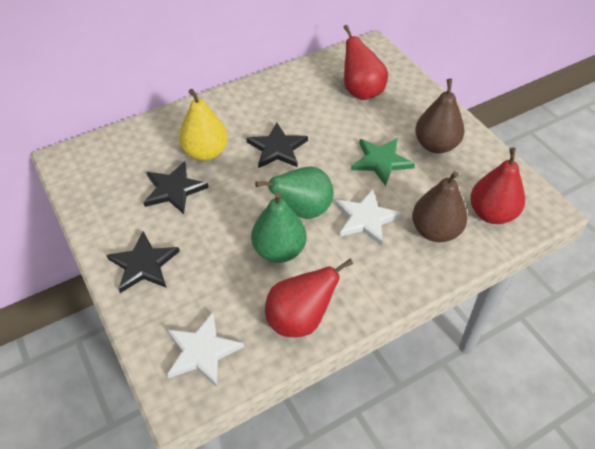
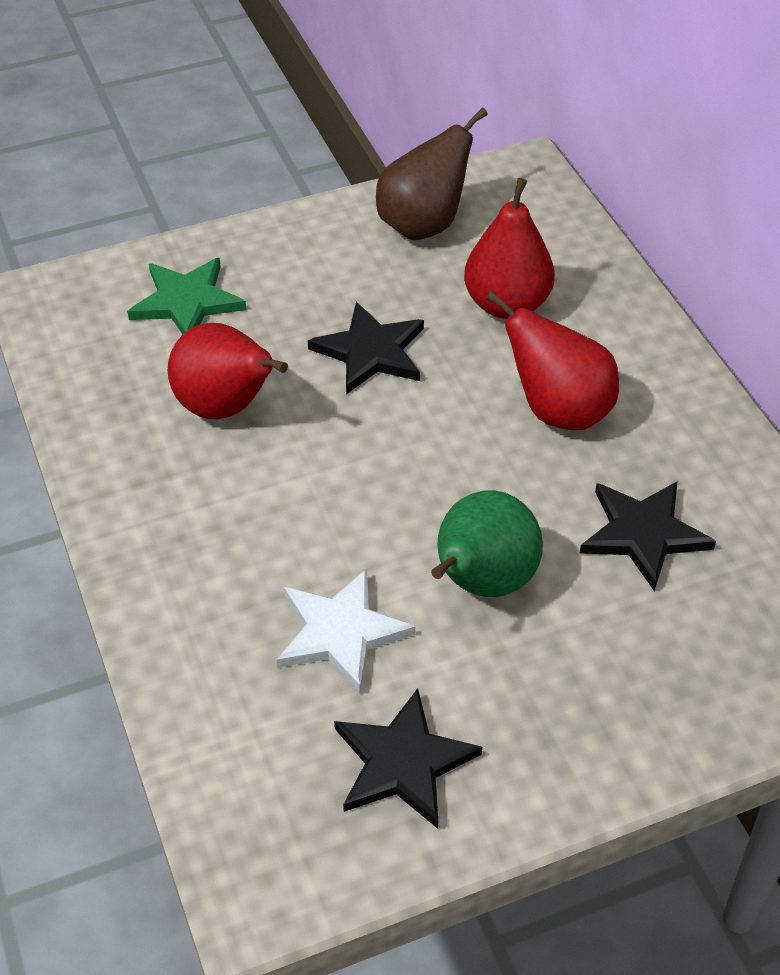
brown pear: [412,171,468,242] [415,79,464,154] = 2 -> [376,108,488,240] = 1
green pear: [251,192,306,263] [255,166,334,219] = 2 -> [431,490,543,597] = 1
white star: [167,312,244,387] [335,189,402,246] = 2 -> [277,568,416,694] = 1
yellow pear: [179,89,228,161] = 1 -> none = 0

